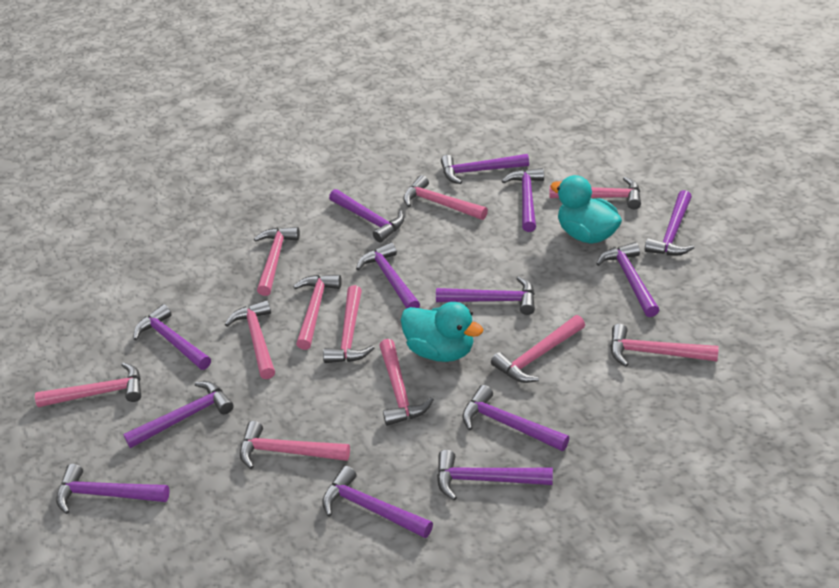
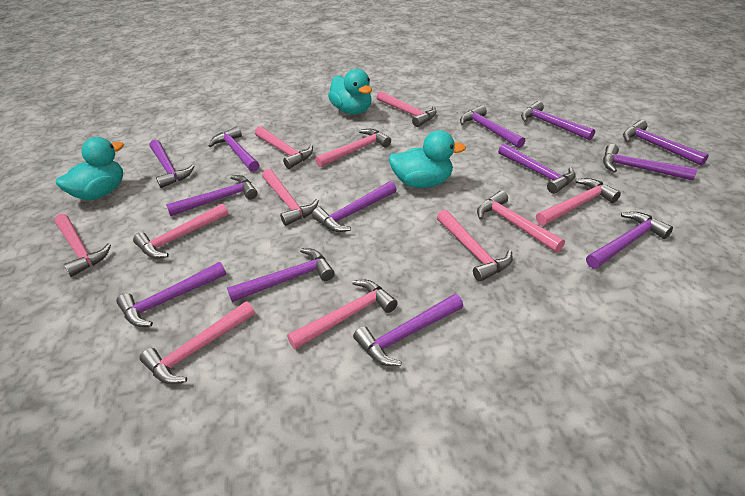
turquoise duck: [401,302,483,362] [551,175,622,244] = 2 -> [56,137,124,200] [328,69,372,114] [388,130,466,188] = 3

